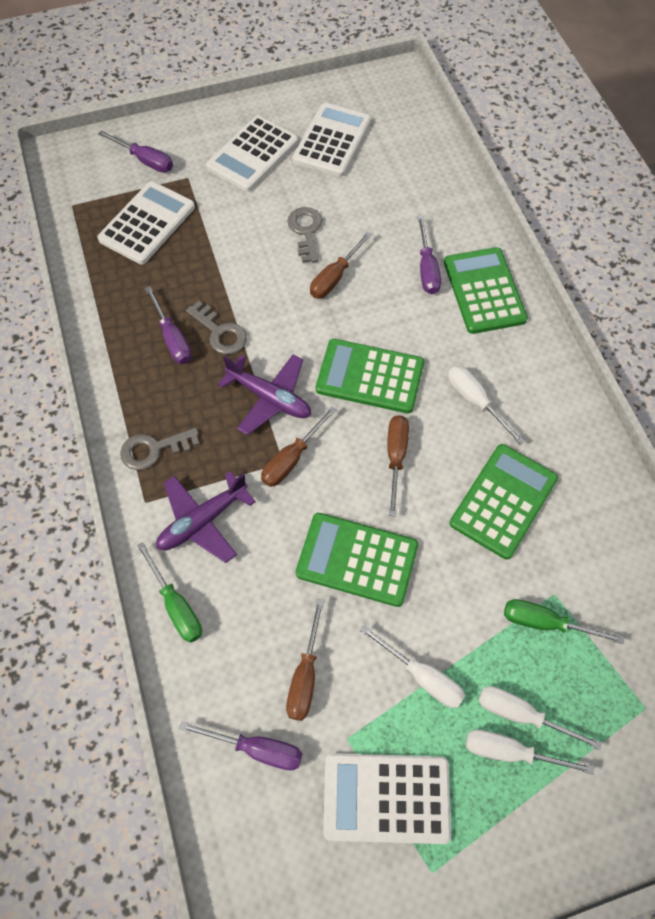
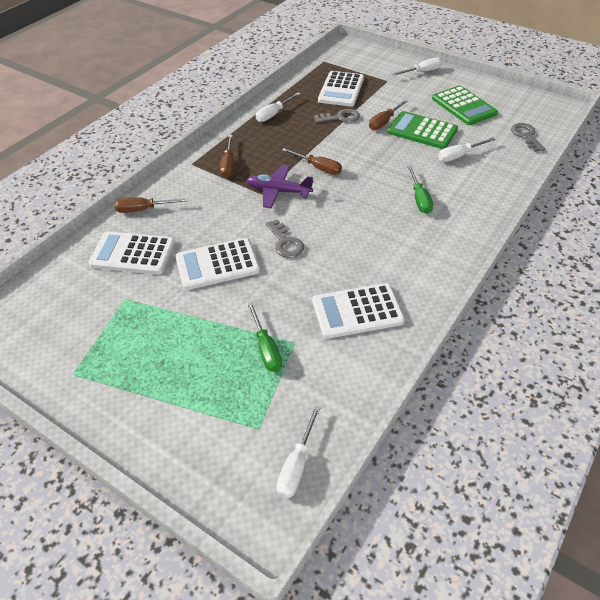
green calculator: [296,513,418,607] [316,339,424,413] [444,247,528,334] [450,444,558,560] = 4 -> [387,111,458,149] [432,85,498,125] = 2
purple plane: [156,471,256,563] [218,354,311,435] = 2 -> [246,165,313,208] = 1
purple screwdriver: [98,131,173,172] [145,286,192,364] [179,721,302,770] [417,216,441,294] = 4 -> none = 0

